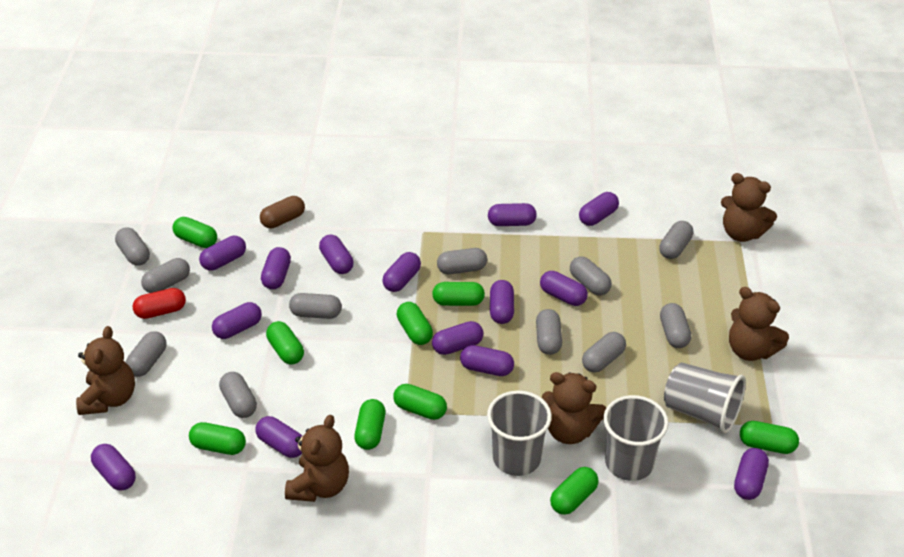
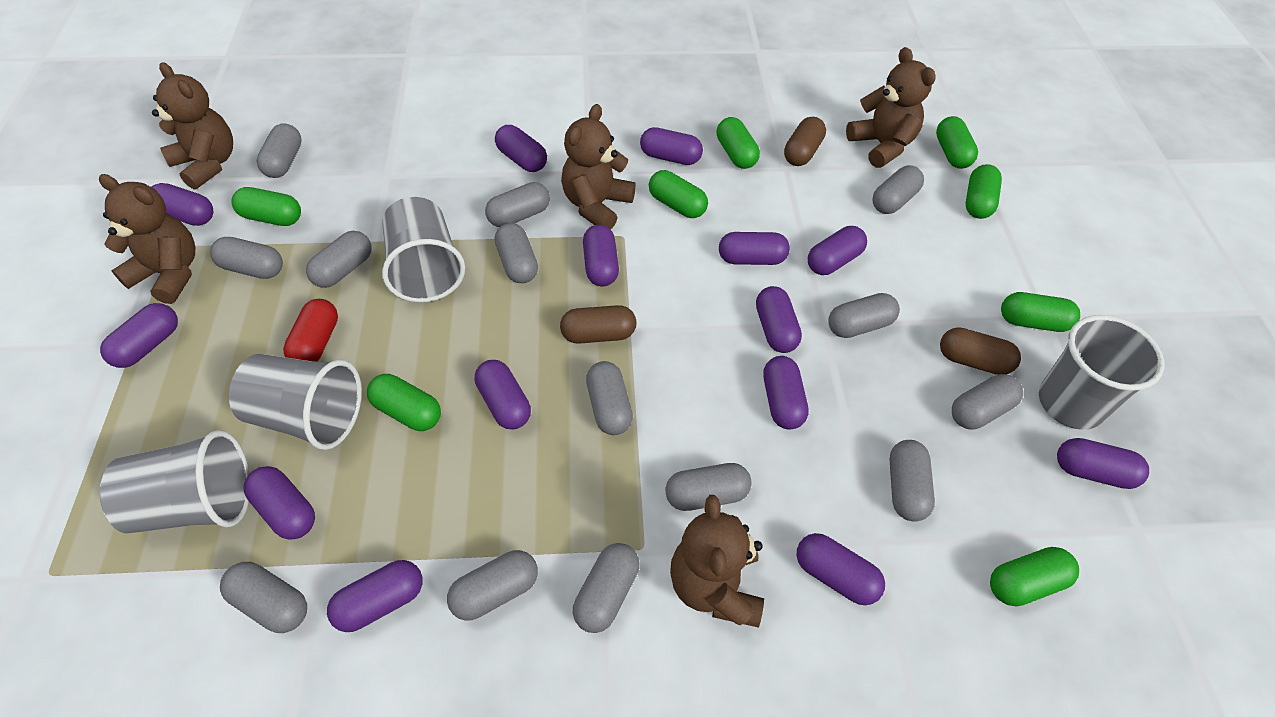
brown capsule: [260,196,305,228] = 1 -> [560,305,637,344] [784,117,826,166] [940,327,1021,375] = 3
green capsule: [172,217,217,248] [189,422,246,455] [266,321,304,365] [354,399,386,450] [393,384,447,420] [397,302,433,345] [432,282,485,306] [550,467,599,515] [740,421,799,454] = 9 -> [231,187,301,226] [367,374,441,431] [649,170,708,218] [717,117,760,169] [936,116,978,169] [966,164,1002,219] [990,547,1079,607] [1001,292,1080,332] = 8
grey capsule: [115,227,150,266] [125,331,167,377] [141,258,190,293] [219,372,257,418] [289,293,342,319] [437,248,487,274] [536,309,562,355] [570,256,612,296] [582,332,626,372] [659,221,693,259] [660,303,691,348] = 11 -> [210,237,283,279] [220,562,307,633] [257,123,302,178] [306,231,371,288] [447,550,538,621] [485,182,550,227] [495,223,538,283] [573,543,639,633] [586,361,633,435] [665,463,752,511] [828,293,900,338] [872,166,924,214] [890,440,935,522] [952,374,1023,429] = 14
grey cup: [487,391,552,476] [603,395,669,481] [664,362,746,434] = 3 -> [99,430,250,533] [229,354,362,450] [382,197,465,302] [1039,315,1164,430] = 4

